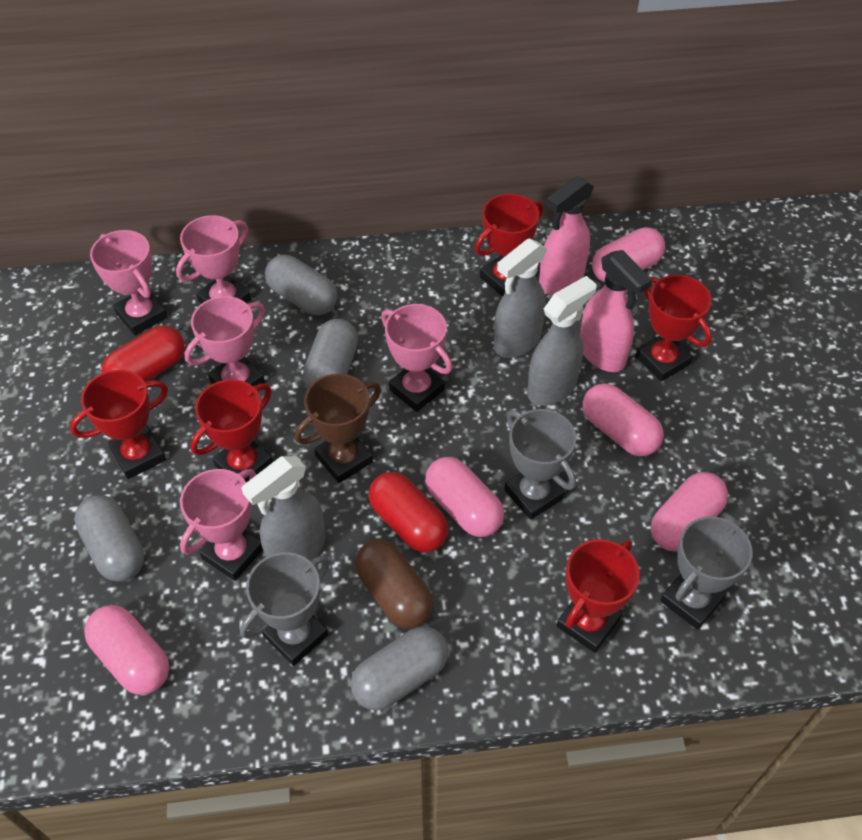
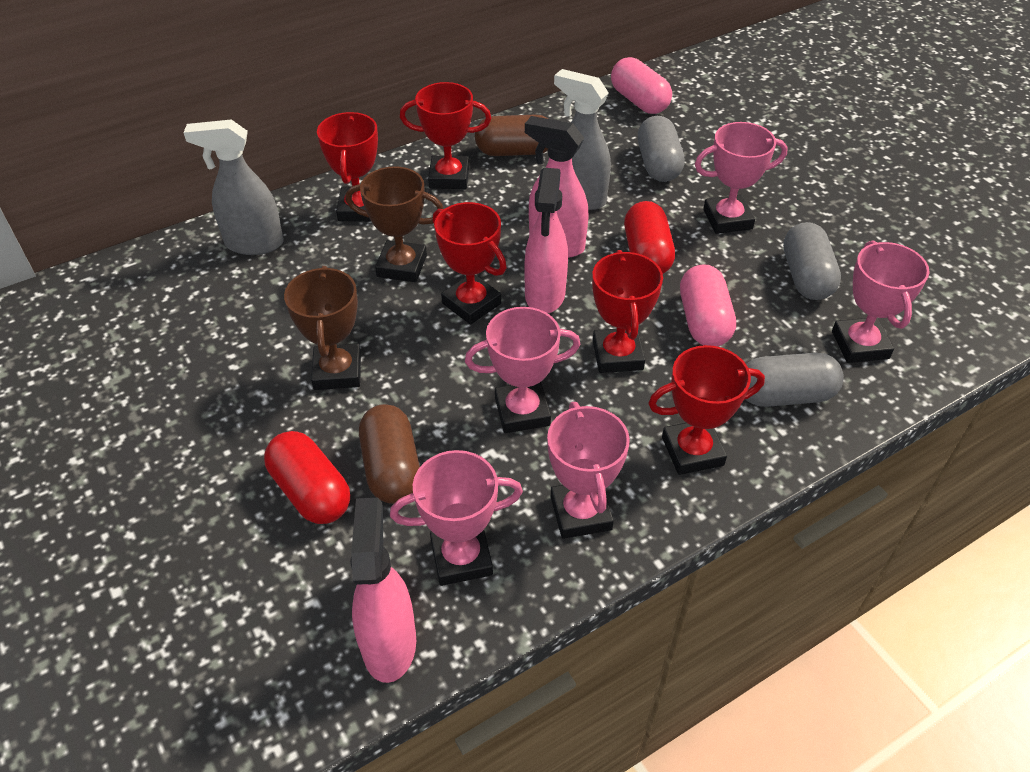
brown capsule: [355,540,434,629] = 1 -> [359,404,420,504] [475,114,548,156] = 2
brown trophy: [295,373,381,483] = 1 -> [284,266,361,390] [346,166,443,282] = 2
grey capsule: [74,495,144,582] [265,255,337,315] [303,319,358,388] [351,626,449,711] = 4 -> [638,116,685,182] [746,353,844,407] [783,222,841,300] = 3
grey spray bottle: [241,456,325,561] [494,238,547,358] [527,276,597,406] = 3 -> [183,119,283,255] [554,69,611,210] = 2
grey trophy: [240,552,330,666] [504,409,576,520] [660,516,753,630] = 3 -> none = 0
pink capsule: [84,605,169,695] [425,457,504,537] [583,383,664,456] [592,227,665,283] [651,472,728,552] = 5 -> [611,57,672,114] [680,264,736,346] = 2
pink spray bottle: [539,176,594,295] [580,250,652,372] = 2 -> [350,498,416,683] [524,168,568,313] [525,116,589,258] = 3

